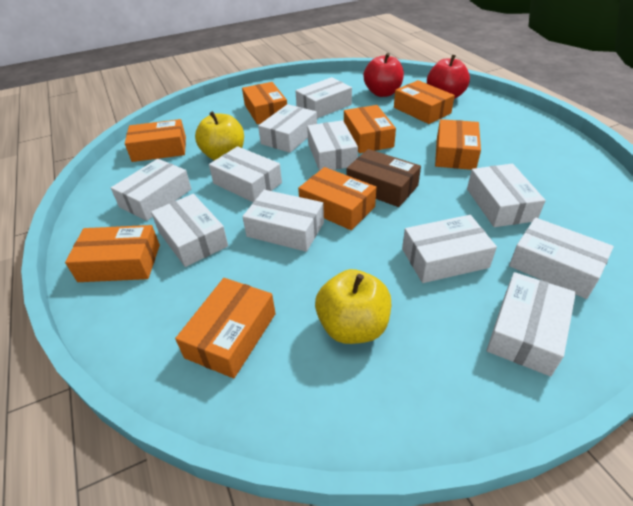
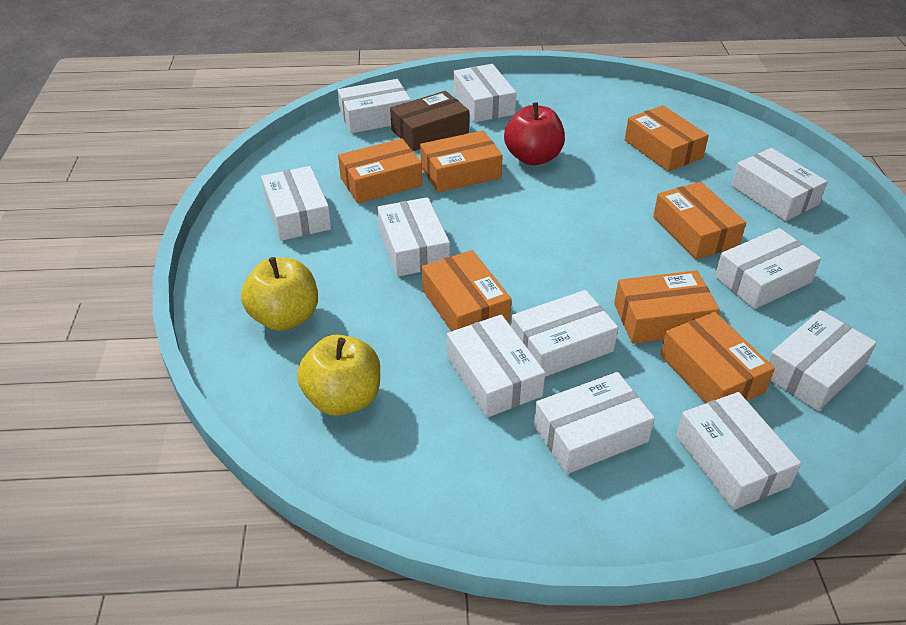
orange box: [65,225,160,282] [125,119,186,162] [175,278,276,378] [242,82,287,124] [298,167,376,230] [344,105,396,153] [394,80,455,124] [435,119,481,170] = 8 -> [338,138,422,203] [420,130,503,192] [422,250,511,331] [614,270,720,344] [625,105,709,172] [653,182,746,260] [660,312,775,403] = 7
red apple: [364,53,404,97] [427,55,470,99] = 2 -> [504,102,565,165] = 1

